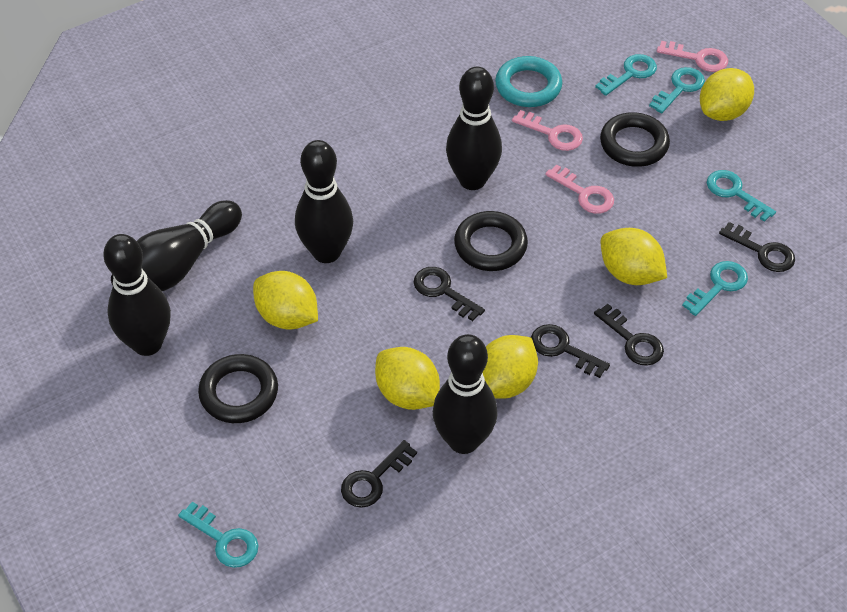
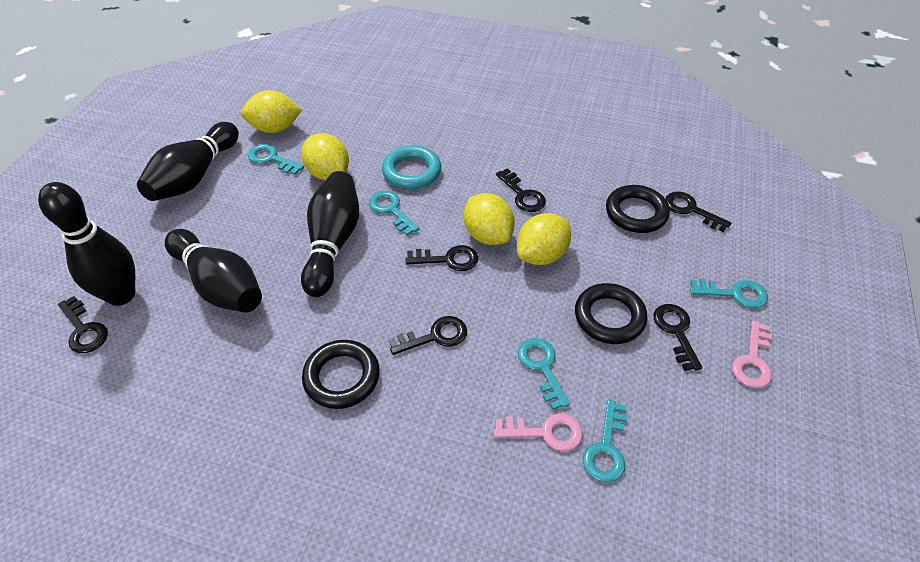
black bowling pin: [103,234,171,356] [111,200,242,291] [295,140,353,263] [433,334,498,454] [446,67,502,190] = 5 -> [38,182,135,306] [137,122,239,201] [165,229,262,313] [301,171,359,297] = 4
black key: [341,440,417,508] [413,267,485,321] [531,324,610,378] [594,304,664,366] [719,222,795,272] = 5 -> [58,296,108,353] [389,316,467,355] [405,245,478,271] [496,168,546,212] [653,304,702,371] [665,192,732,232] = 6
pink key: [512,110,583,151] [545,164,614,214] [657,41,728,72] = 3 -> [494,413,583,451] [732,320,772,388] = 2
yellow lemon: [253,271,318,330] [375,347,440,410] [483,335,538,399] [601,228,667,285] [700,68,754,121] = 5 -> [241,90,302,133] [301,133,349,180] [464,193,515,245] [517,213,571,265] = 4

